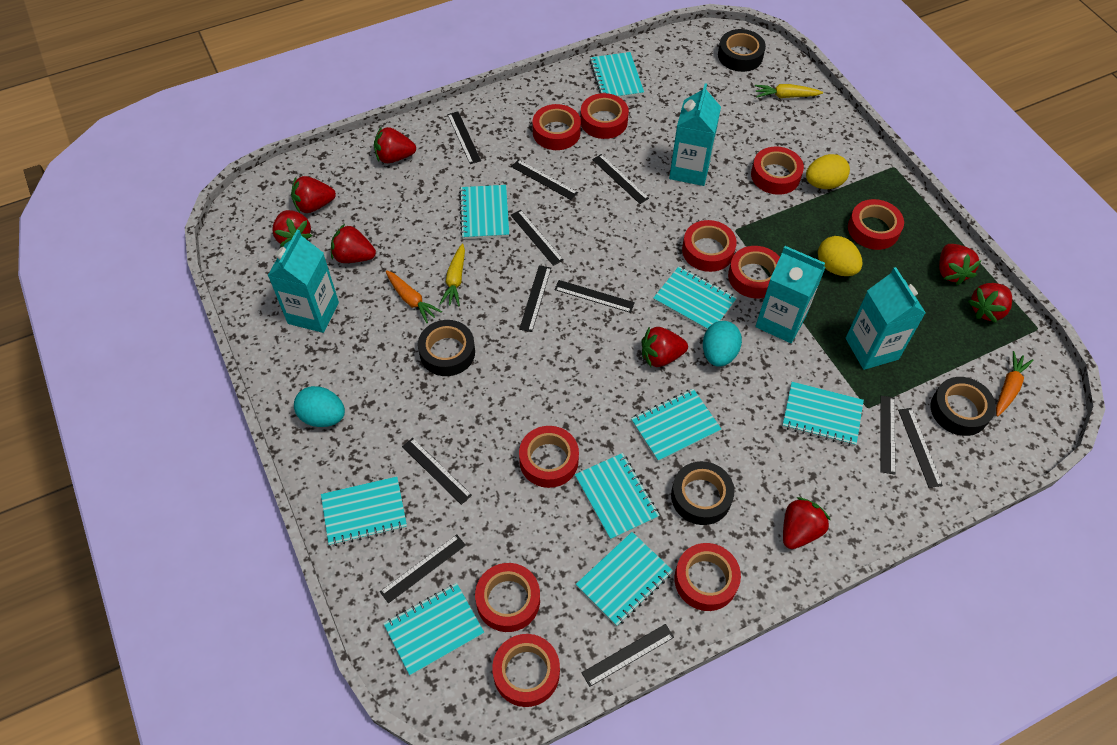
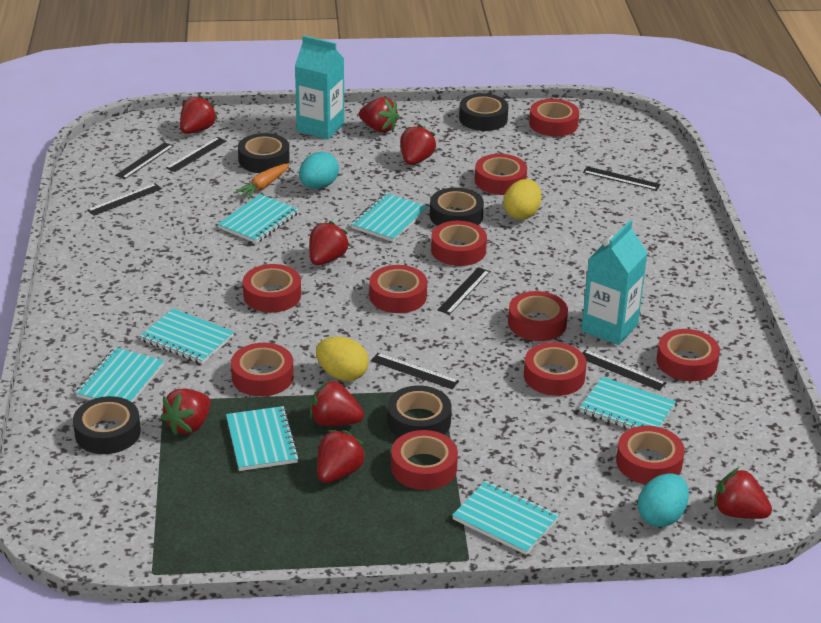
black ruler: [380,535,466,603] [402,438,472,505] [447,112,481,164] [511,159,578,200] [511,210,563,266] [519,265,551,332] [554,280,635,313] [582,624,674,687] [592,154,649,204] [880,396,895,474] [898,408,943,488] = 11 -> [87,183,162,216] [115,142,174,179] [166,137,226,172] [371,353,459,389] [438,267,490,315] [582,350,666,391] [583,166,661,191] = 7
black tape: [418,320,475,376] [671,461,735,525] [718,29,766,72] [931,377,996,436] = 4 -> [73,396,141,454] [238,133,290,173] [387,386,452,437] [430,187,484,226] [459,93,508,131] = 5
orange carrot: [386,270,442,323] [996,351,1033,416] = 2 -> [234,163,289,199] = 1
red tape: [475,563,540,632] [492,634,560,707] [519,426,579,488] [532,104,581,150] [580,93,629,139] [674,543,741,611] [682,220,737,272] [728,246,780,298] [751,146,804,195] [848,199,904,250] = 10 -> [231,343,294,397] [243,264,301,313] [369,265,427,313] [391,430,458,490] [431,221,487,266] [475,154,527,195] [508,291,568,341] [524,342,587,396] [529,99,579,137] [616,426,685,484] [657,329,720,381] = 11
turquoise carton: [268,230,339,333] [669,83,721,186] [755,246,826,343] [846,267,926,370] = 4 -> [295,35,344,139] [581,220,648,345] = 2
turquoise notebook: [321,476,407,546] [383,583,484,676] [459,185,509,239] [575,453,660,540] [576,532,673,626] [590,52,644,98] [631,389,721,462] [653,266,737,330] [782,382,864,446] = 9 -> [75,347,164,403] [140,309,234,364] [218,194,299,243] [226,406,299,471] [351,193,428,242] [452,481,559,555] [580,377,676,429] = 7
yellow carrot: [440,244,465,306] [755,84,823,98] = 2 -> none = 0

